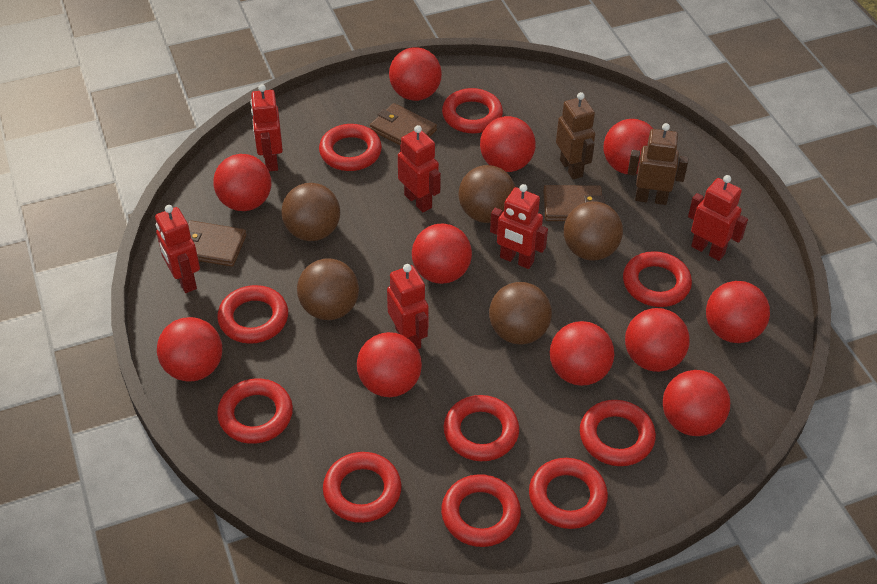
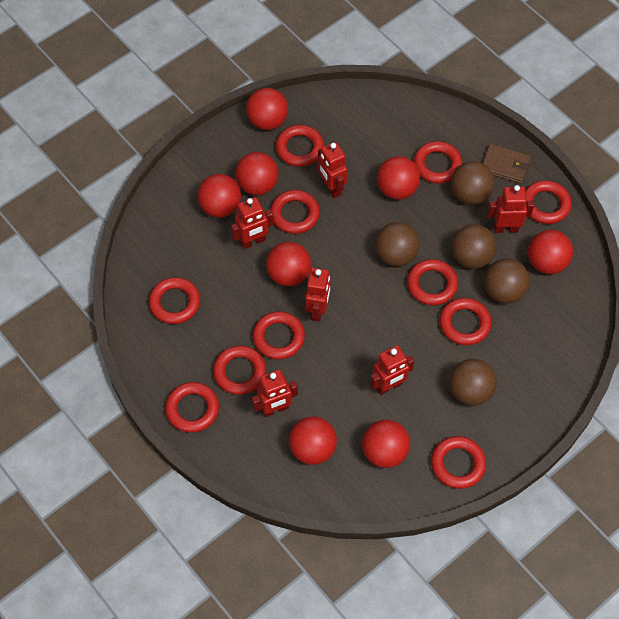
brown robot: [556,92,595,180] [628,123,688,205] = 2 -> none = 0
brown wallet: [188,220,246,267] [370,103,437,145] [543,185,605,221] = 3 -> [483,144,531,184] = 1
red ball: [157,317,222,382] [214,154,271,211] [357,332,422,397] [389,47,442,101] [412,223,472,284] [480,116,536,172] [550,321,614,386] [604,119,653,174] [625,308,690,372] [663,370,730,436] [706,281,770,343] = 11 -> [198,174,241,218] [236,152,279,195] [246,88,288,130] [266,242,311,286] [289,416,337,465] [362,420,410,468] [377,156,420,200] [528,230,573,274] = 8
red ring: [217,285,288,344] [217,378,293,444] [319,124,382,171] [323,452,402,523] [441,474,521,547] [442,88,503,133] [444,395,519,461] [529,458,608,529] [580,400,656,466] [623,251,692,307] = 10 -> [149,277,200,324] [165,382,219,433] [213,345,266,395] [253,311,305,359] [270,190,320,234] [276,125,324,167] [407,259,458,305] [414,141,462,184] [431,436,486,489] [439,298,492,345] [525,180,572,224] = 11

